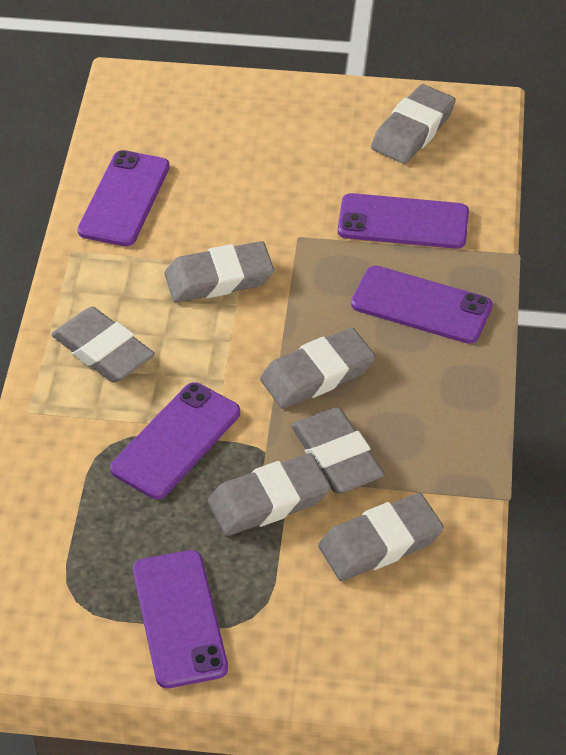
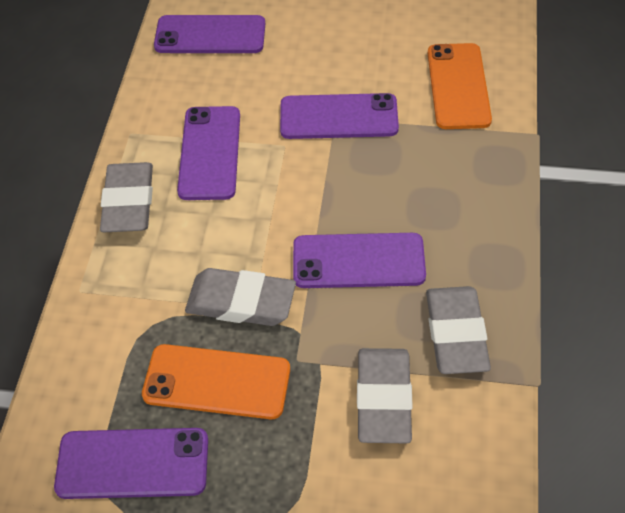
grey eraser: [52,307,155,383] [165,241,274,302] [208,453,331,536] [260,328,375,409] [291,407,385,493] [318,493,444,581] [371,84,456,164] = 7 -> [100,162,153,232] [185,268,296,326] [357,348,413,443] [426,286,491,374] = 4
orange phone: none = 0 -> [142,344,290,419] [428,43,492,129] = 2

